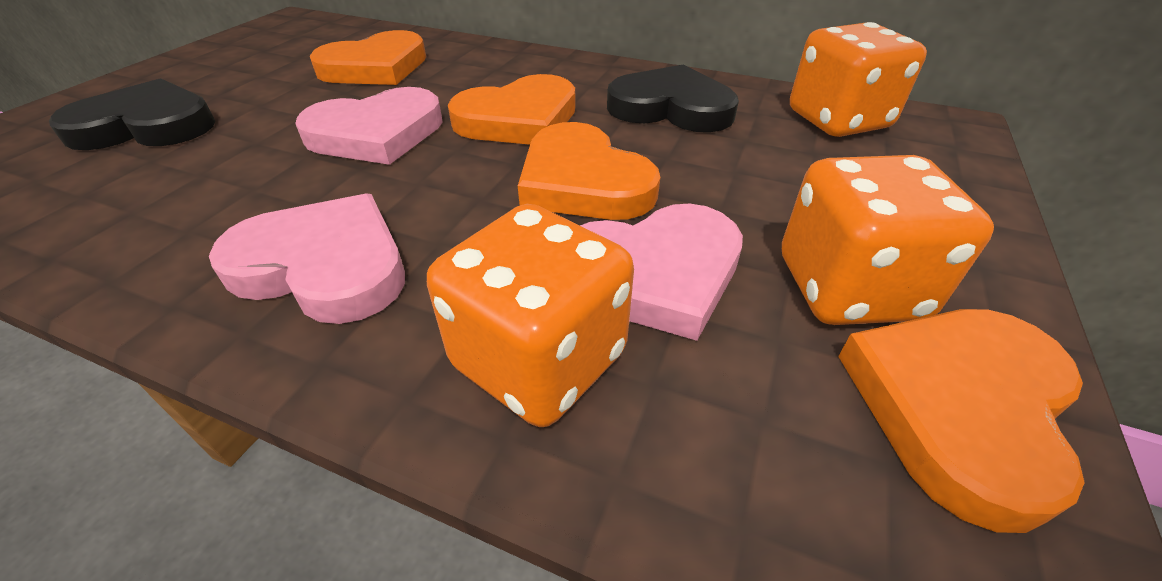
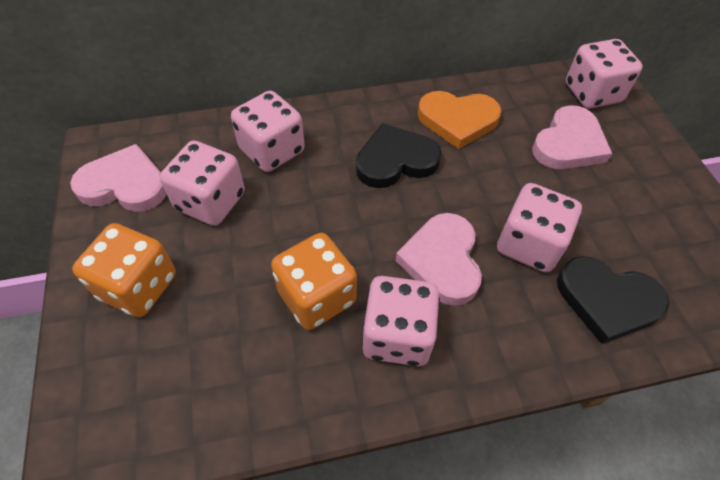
orange dice: [427,204,634,427] [782,155,994,325] [790,22,927,137] = 3 -> [72,223,176,317] [271,233,357,330] = 2
orange heart: [310,30,426,85] [448,74,575,145] [518,122,660,220] [838,309,1085,533] = 4 -> [418,91,502,149] = 1
pink dice: none = 0 -> [160,141,245,226] [231,91,305,172] [362,276,440,366] [497,183,582,272] [566,39,643,109] = 5

